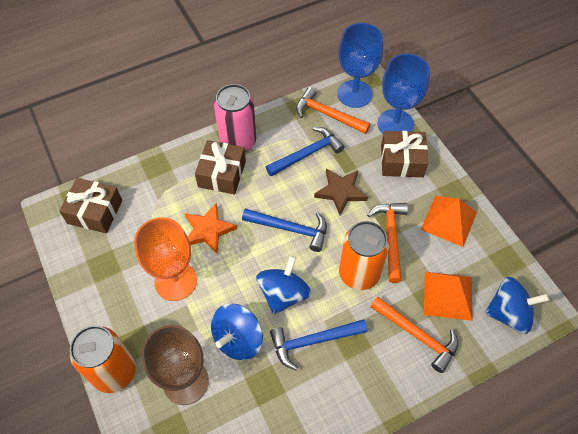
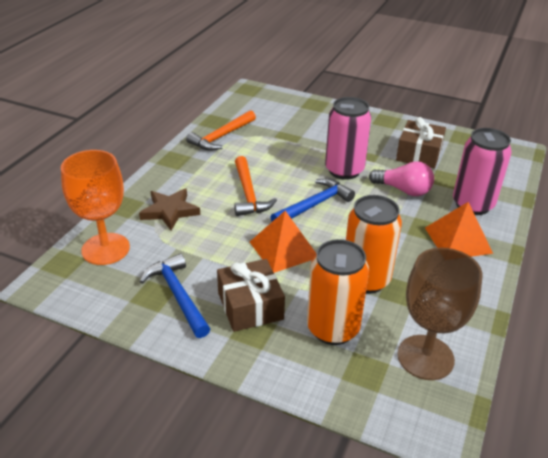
blue goblet: [337,23,383,108] [378,54,430,134] = 2 -> none = 0
blue hammer: [242,208,327,252] [266,127,345,176] [270,319,367,370] = 3 -> [140,254,210,338] [271,179,355,222] = 2
blue spinning top: [211,304,263,360] [256,255,311,315] [485,277,549,334] = 3 -> none = 0
brown gift: [59,178,122,234] [195,140,246,195] [381,131,428,177] = 3 -> [217,259,285,332] [396,117,446,169] = 2
orange hammer: [296,87,370,134] [367,203,408,283] [370,296,458,373] = 3 -> [186,110,256,151] [234,156,277,216] = 2
orange star: [185,203,237,254] = 1 -> none = 0
pink can: [214,84,257,152] = 1 -> [325,97,371,180] [453,128,512,215] = 2
pink light bulb: none = 0 -> [369,161,434,196] = 1

